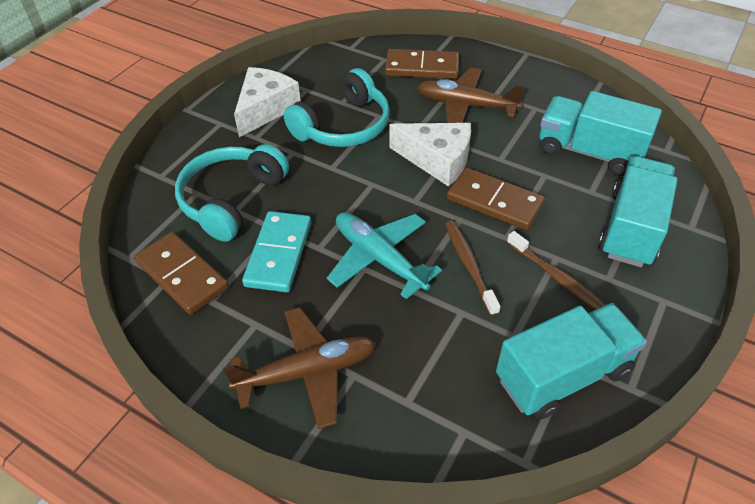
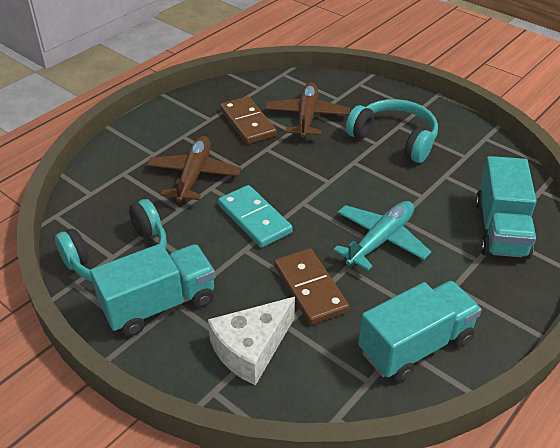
brown domino: [134,232,229,315] [385,49,459,79] [447,168,545,230] = 3 -> [220,96,277,144] [274,248,349,325] = 2
brown toothbrush: [445,221,501,316] [507,231,606,310] = 2 -> none = 0
white cheese: [234,67,301,137] [389,123,471,187] = 2 -> [208,297,295,386] = 1

